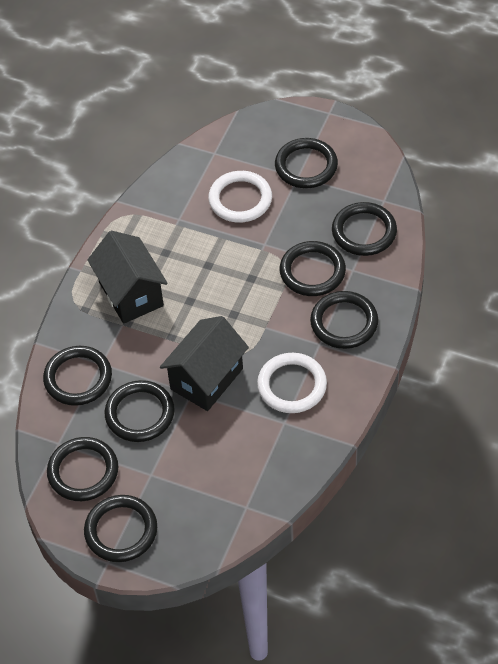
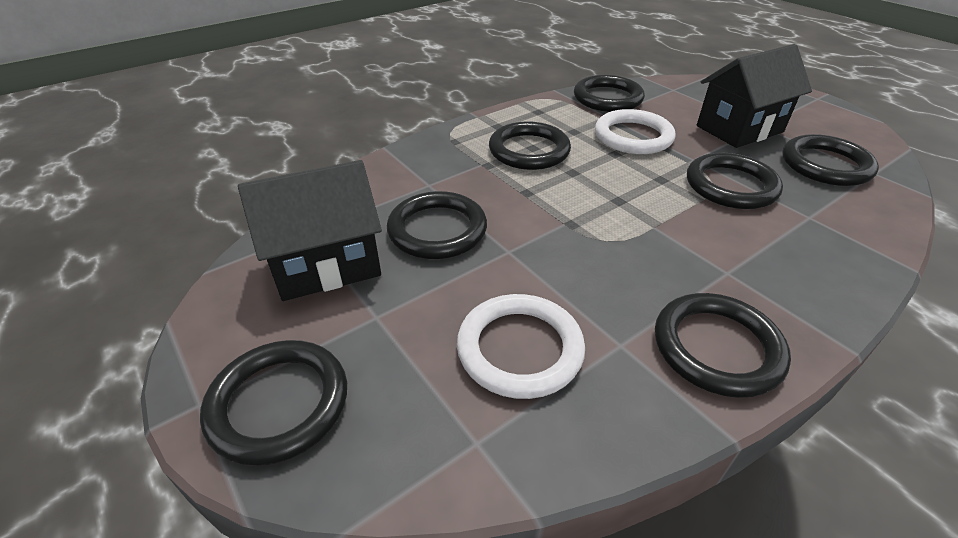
black ring: [43,346,112,406] [47,437,118,501] [84,495,157,562] [104,380,175,442] [275,138,338,188] [280,241,346,296] [310,291,378,349] [332,202,397,256] = 8 -> [200,340,347,466] [387,191,487,259] [489,121,571,170] [574,75,645,112] [655,293,791,398] [687,153,783,209] [782,134,879,186] = 7

